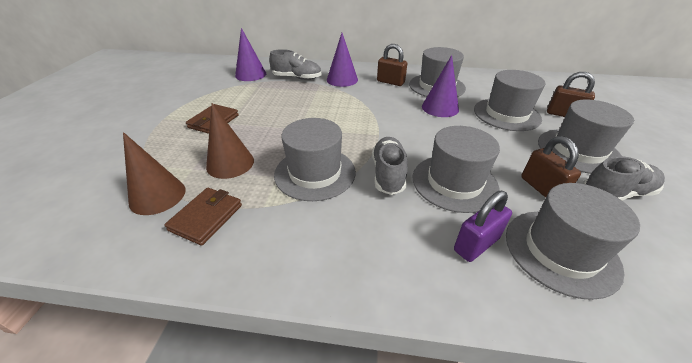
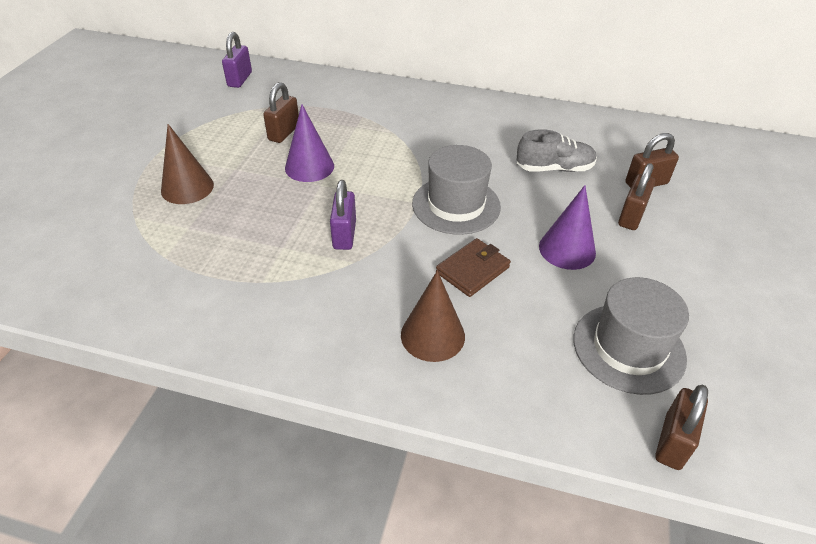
brown padlock: [377,44,407,86] [521,136,581,198] [547,72,595,117] = 3 -> [263,82,299,143] [618,163,655,230] [625,133,679,188] [655,385,708,470] = 4
brown wallet: [164,188,242,246] [186,104,239,134] = 2 -> [436,238,511,297] = 1
grey hat: [274,118,356,201] [409,47,466,97] [413,126,500,213] [474,70,545,131] [506,183,640,300] [538,100,634,174] = 6 -> [412,145,501,235] [573,277,689,395] = 2
grey shoe: [269,49,321,80] [372,137,408,195] [583,156,665,201] = 3 -> [517,129,597,172] = 1
purple cone: [235,28,266,81] [327,33,358,87] [422,55,459,117] = 3 -> [285,105,334,182] [539,185,596,270] = 2
purple padlock: [454,191,512,262] = 1 -> [222,32,252,88] [330,180,356,250] = 2

